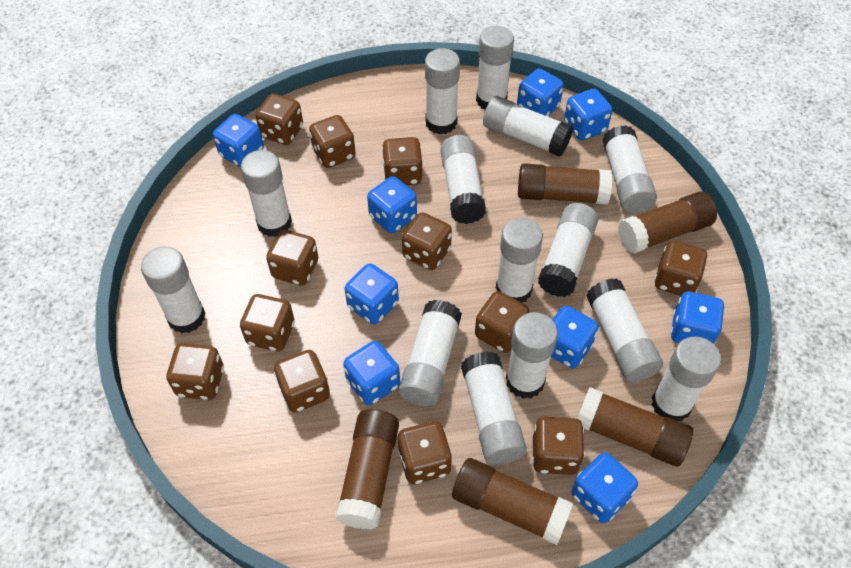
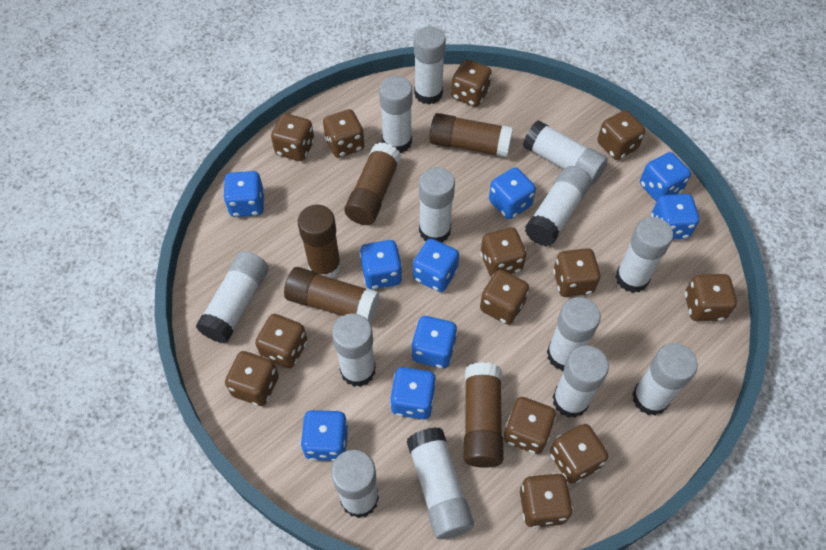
brown dice: [166,343,224,400] [240,294,295,352] [256,93,303,145] [266,230,318,286] [274,350,330,413] [309,115,356,168] [382,137,423,185] [398,421,452,484] [402,212,452,270] [475,291,529,353] [532,417,585,475] [654,240,708,296] = 12 -> [225,351,279,406] [255,314,307,369] [271,114,314,161] [323,109,365,158] [451,59,492,107] [480,228,527,277] [480,270,529,325] [504,397,556,454] [520,473,573,528] [550,424,608,483] [553,248,600,297] [597,110,645,160] [685,274,737,321] = 13
white glue stick: [141,246,205,333] [241,150,292,237] [399,300,462,406] [425,48,460,135] [440,135,486,224] [461,351,527,465] [476,26,514,110] [483,96,573,157] [496,218,543,303] [506,312,558,399] [538,203,598,297] [586,278,663,382] [602,125,657,213] [652,336,721,421] = 14 -> [196,251,269,343] [331,450,379,518] [332,313,376,387] [379,76,413,153] [407,427,474,539] [414,27,446,105] [419,167,455,243] [523,120,608,185] [525,166,591,247] [547,297,601,371] [553,346,609,418] [616,217,673,293] [632,343,698,416] = 13

